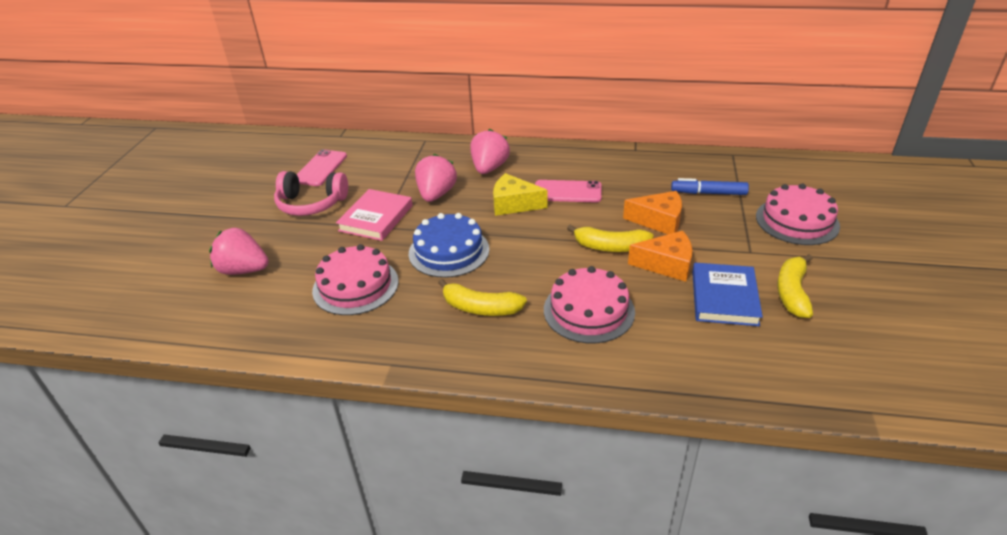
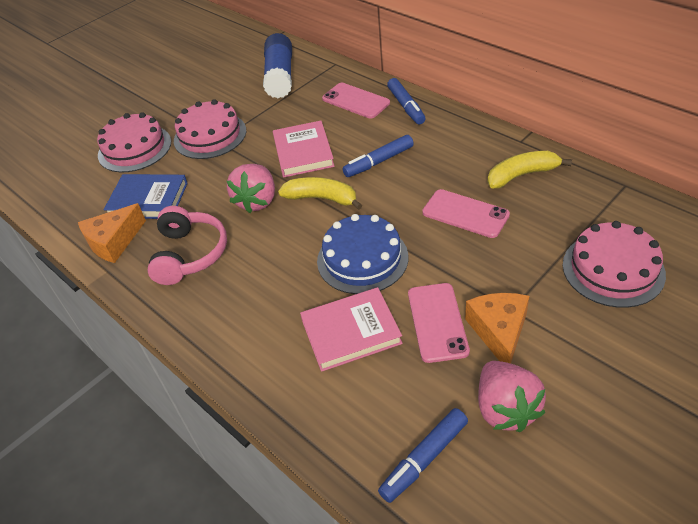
blue glue stick: none = 0 -> [263,33,292,98] = 1
blue marker: [671,178,749,195] = 1 -> [342,135,414,177] [378,408,468,503] [387,78,426,124] = 3
pink book: [336,189,413,241] = 1 -> [273,121,335,177] [300,287,403,372] = 2
pink phone: [297,149,347,186] [535,180,602,202] = 2 -> [322,83,390,119] [408,283,470,363] [422,189,510,238] = 3
pink strawberry: [209,228,269,275] [415,154,457,202] [470,129,510,174] = 3 -> [227,164,275,213] [478,361,546,432] = 2
yellow banana: [438,279,527,316] [567,225,654,252] [777,254,813,318] = 3 -> [278,177,363,210] [487,151,572,188] = 2
yellow cheese: [493,173,547,216] = 1 -> none = 0

